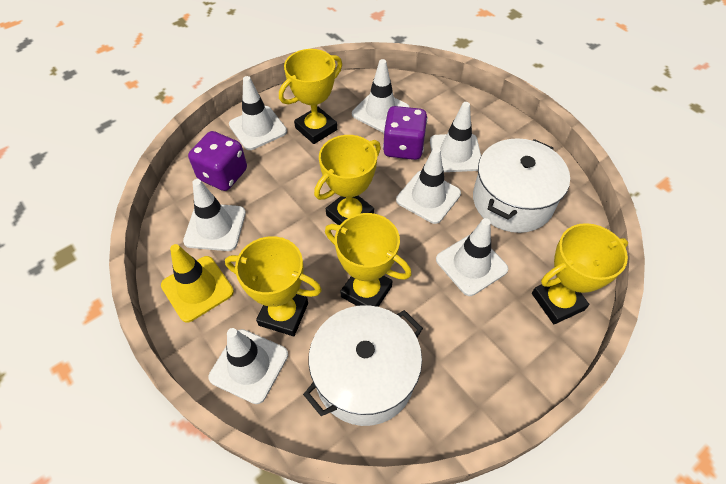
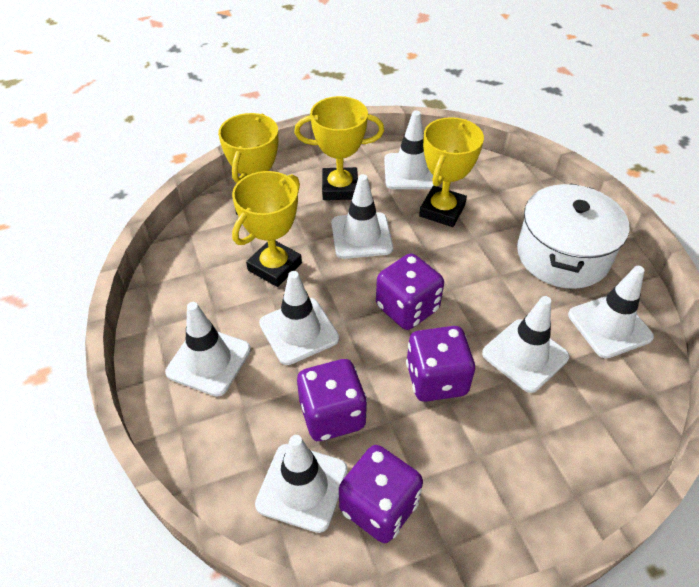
purple dice: [188,131,247,191] [383,106,428,160] = 2 -> [297,359,367,441] [339,445,423,543] [376,254,444,330] [406,326,475,402] = 4
white pot: [303,305,423,426] [473,138,570,233] = 2 -> [517,183,629,289] = 1
yellow traffic cone: [161,244,234,323] = 1 -> none = 0
yellow trophy: [225,236,322,336] [279,49,342,144] [314,135,381,225] [325,213,412,307] [532,223,628,324] = 5 -> [218,113,278,215] [232,171,302,287] [294,96,384,200] [419,117,484,227] = 4

